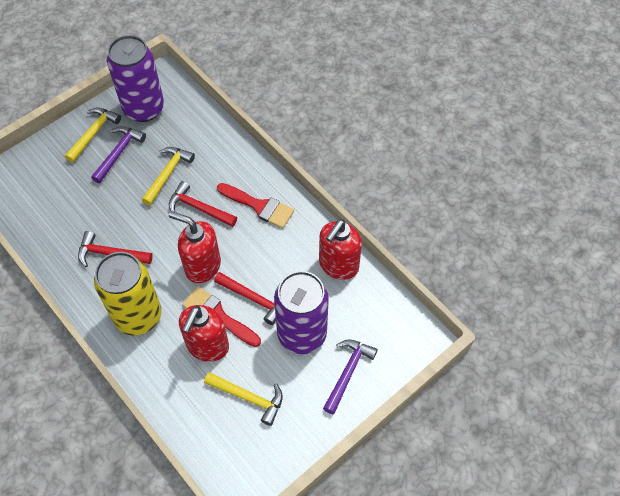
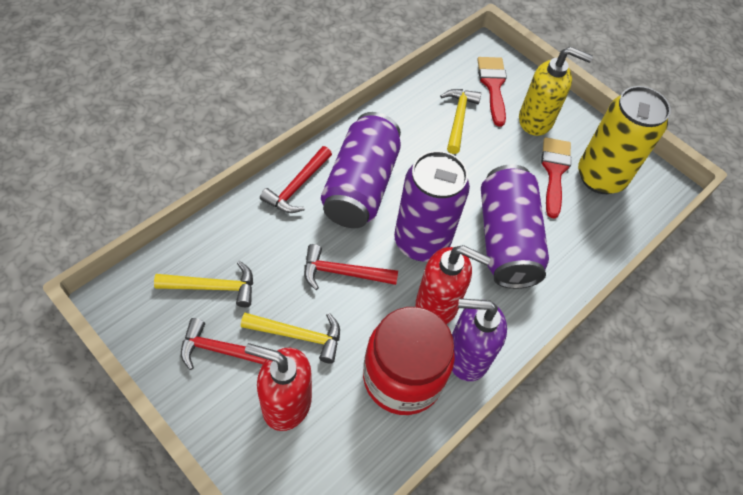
purple can: [107,35,164,122] [274,271,329,354] = 2 -> [321,112,401,228] [394,151,470,261] [481,164,549,289] = 3
purple hammer: [91,126,146,183] [323,340,378,414] = 2 -> none = 0
purple soap dispenser: none = 0 -> [452,298,507,381] = 1
red jar: none = 0 -> [363,307,455,415] = 1
red soap dispenser: [169,211,221,283] [179,305,229,362] [319,219,362,280] = 3 -> [245,343,312,431] [416,245,491,324] = 2
yellow soap dispenser: none = 0 -> [519,46,593,136] = 1

